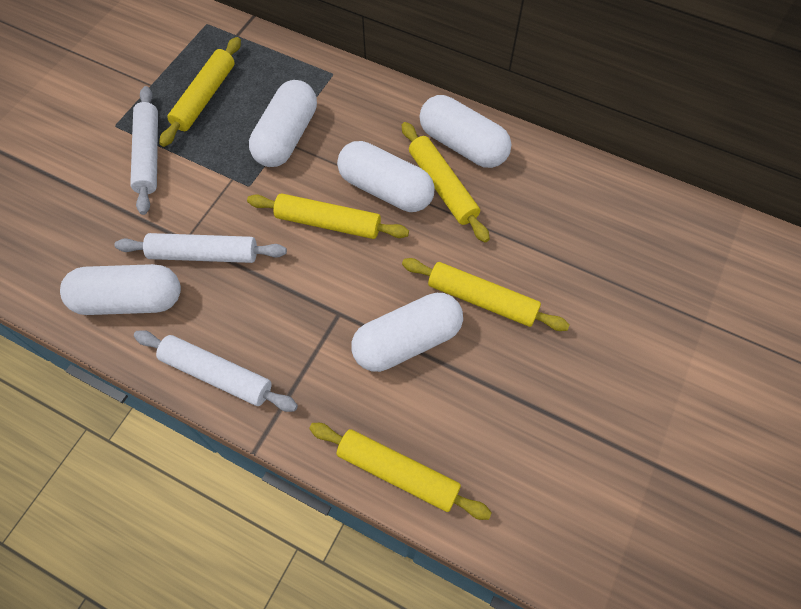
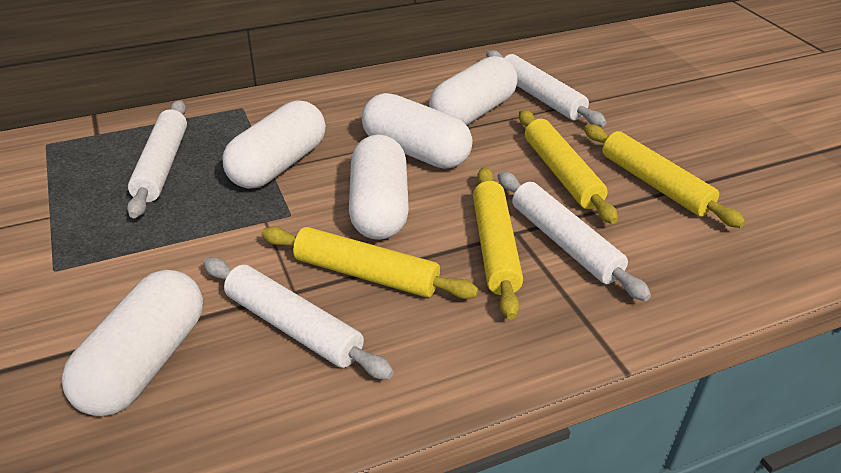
white rolling pin: [114,233,287,263] [130,86,158,215] [134,330,298,412] = 3 -> [127,100,187,218] [203,257,394,380] [486,50,606,127] [497,172,651,301] = 4
yellow rolling pin: [159,37,241,147] [247,193,409,239] [309,423,492,520] [402,122,490,242] [402,258,569,331] = 5 -> [261,227,479,299] [473,167,523,320] [519,110,618,224] [584,124,745,228] = 4

